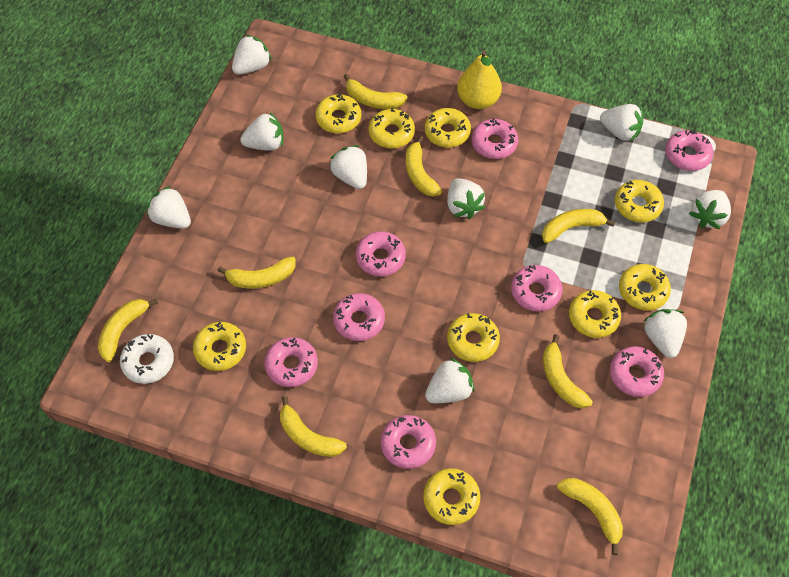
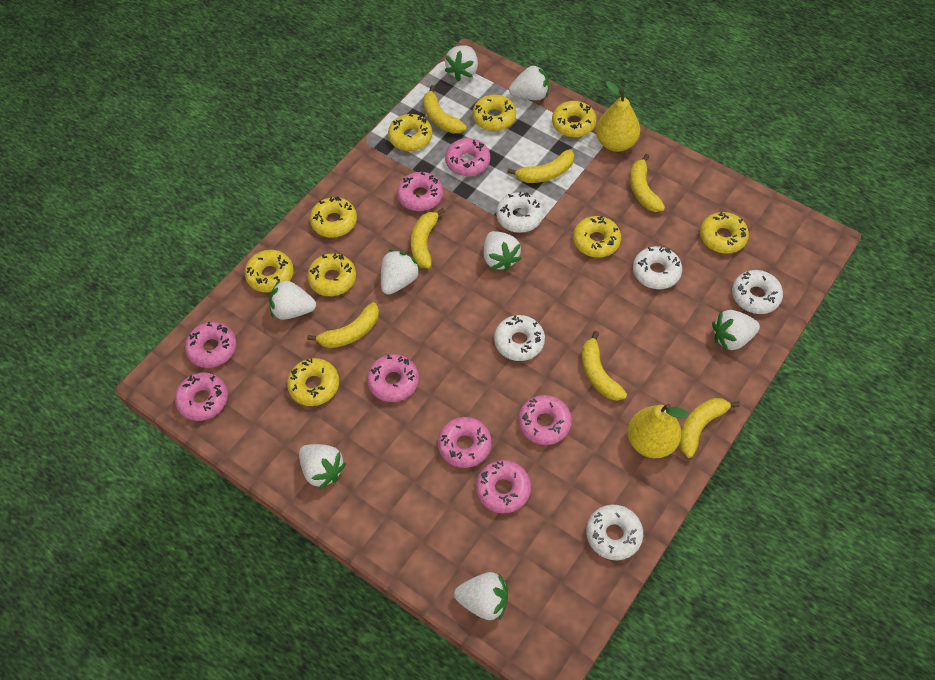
white donut: [120,334,174,384] = 1 -> [494,315,545,361] [496,192,543,233] [586,505,643,560] [633,246,682,289] [732,270,783,314] = 5
white strawberry: [147,186,191,229] [232,34,272,75] [240,112,283,151] [330,145,367,189] [425,357,475,403] [447,178,485,219] [600,104,643,142] [643,309,687,358] [689,190,731,229] = 9 -> [269,279,316,320] [299,444,346,490] [381,250,421,295] [445,45,478,81] [454,572,508,621] [484,231,522,271] [509,65,549,100] [712,310,760,352] = 8
yellow banana: [98,299,158,362] [217,256,296,289] [280,396,347,457] [344,74,408,109] [406,136,442,197] [542,209,615,243] [543,334,593,408] [557,478,623,555] = 8 -> [307,302,379,348] [411,208,445,269] [423,85,467,134] [507,149,574,183] [582,331,627,401] [630,154,665,212] [679,398,740,458] = 7
yellow pear: [457,50,502,109] = 1 -> [596,81,640,152] [627,404,689,458] = 2

